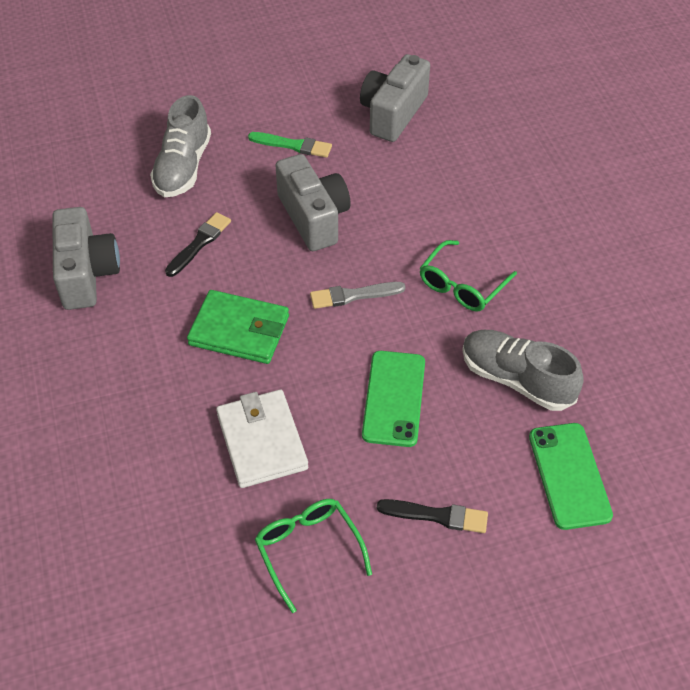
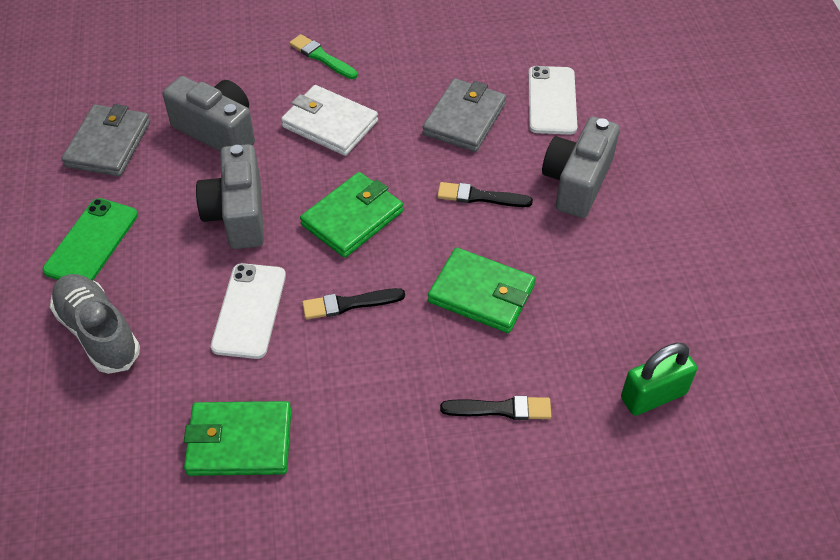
black brush: [165,212,231,277] [377,499,488,533] = 2 -> [302,288,405,319] [437,182,533,207] [440,396,551,420] = 3
green glasses: [255,499,372,613] [420,240,517,312] = 2 -> none = 0
green padlock: none = 0 -> [621,343,697,416] = 1
green phone: [362,351,425,447] [529,423,613,530] = 2 -> [43,198,138,280] = 1
green wallet: [187,290,289,364] = 1 -> [184,401,291,476] [300,172,403,258] [428,247,536,333] = 3
grey brush: [310,282,405,309] = 1 -> none = 0
grey shoe: [150,95,211,197] [462,330,584,411] = 2 -> [50,274,140,374] = 1
grey wallet: none = 0 -> [61,104,150,176] [422,78,506,152] = 2
white phone: none = 0 -> [211,263,286,359] [528,66,577,135] = 2

